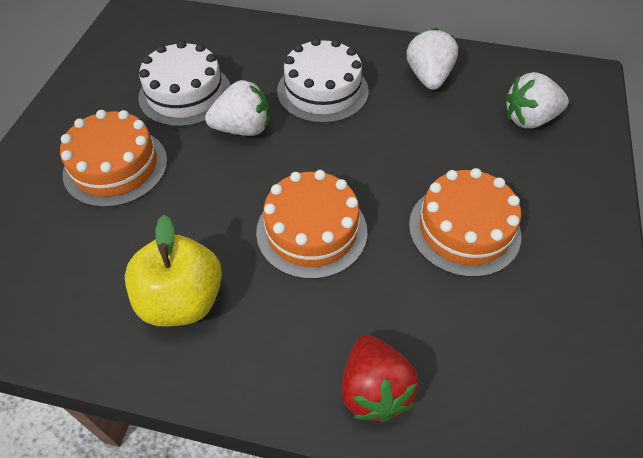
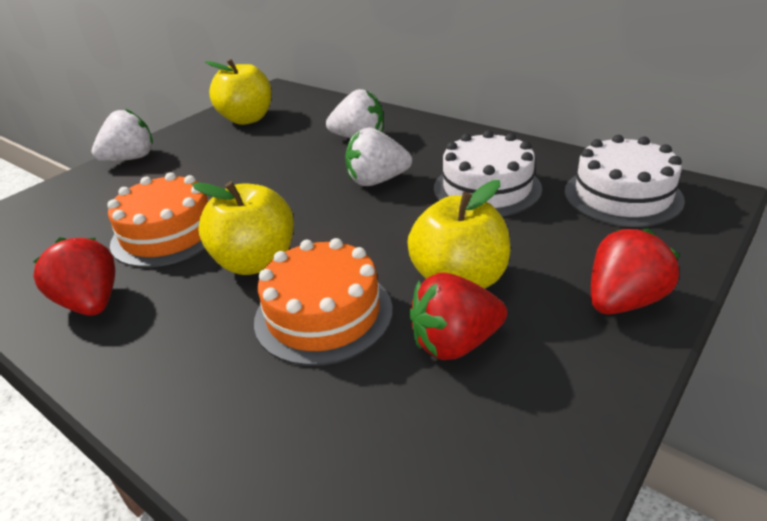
orange cake: [60,110,167,207] [256,170,367,279] [409,168,521,277] = 3 -> [107,172,209,267] [254,238,393,366] = 2
red strawberry: [341,335,419,422] = 1 -> [33,237,115,316] [409,272,507,360] [591,228,680,315] = 3
yellow apple: [125,215,222,327] = 1 -> [192,181,294,275] [205,59,272,125] [407,180,510,289] = 3

